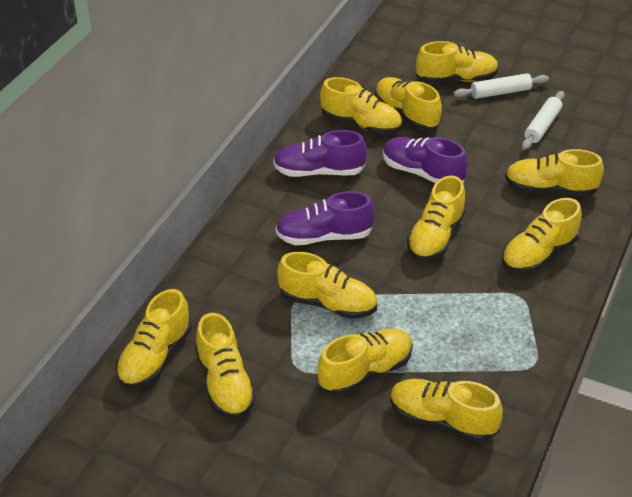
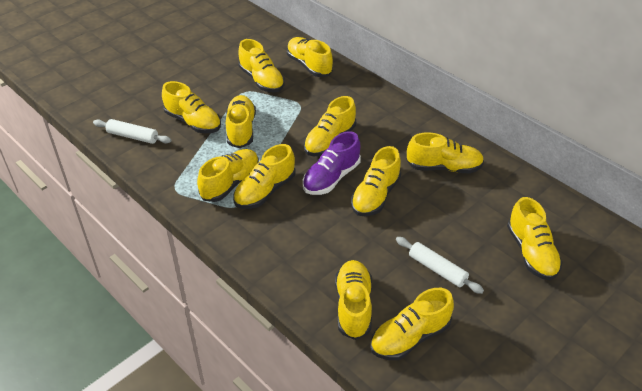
purple shoe: [273,130,367,177] [276,191,375,245] [383,137,468,183] = 3 -> [303,131,361,195] = 1
yellow shoe: [116,289,192,388] [195,313,256,419] [277,252,377,319] [317,328,413,395] [320,77,402,135] [375,77,442,131] [390,379,503,442] [407,176,466,261] [416,41,499,83] [502,198,582,274] [505,149,604,196] = 11 -> [162,81,221,133] [197,149,259,202] [226,95,256,148] [233,144,296,209] [238,39,285,92] [287,37,333,77] [304,96,356,156] [335,260,372,340] [351,146,401,216] [370,288,454,360] [406,132,484,173] [507,197,562,280] = 12

